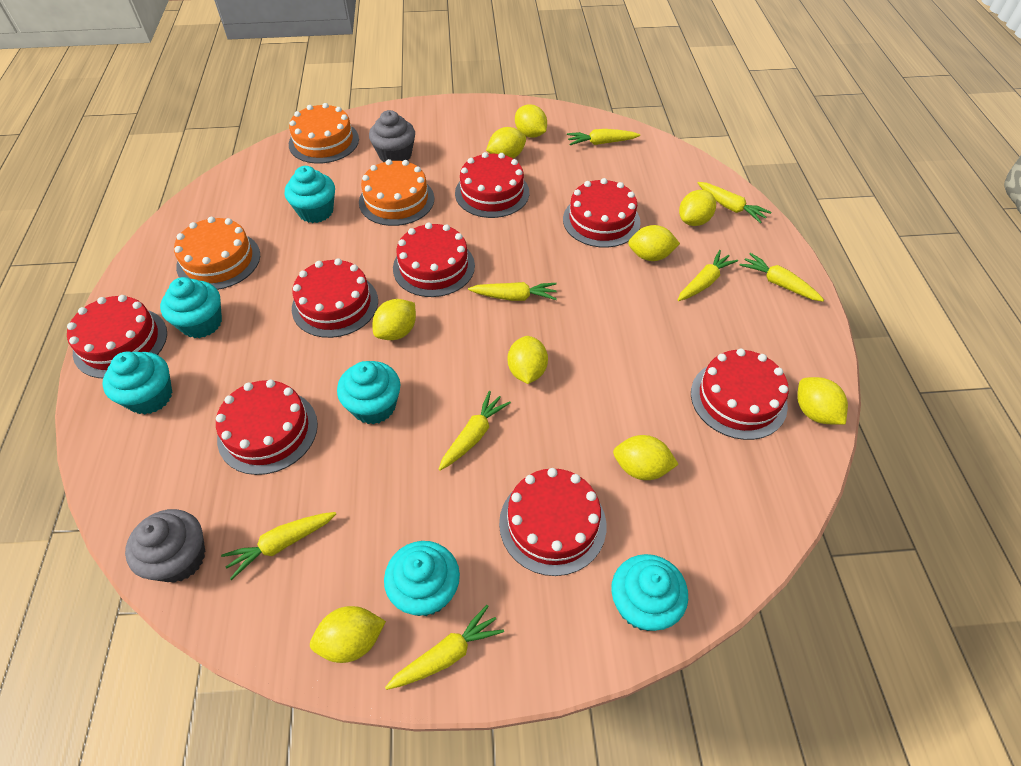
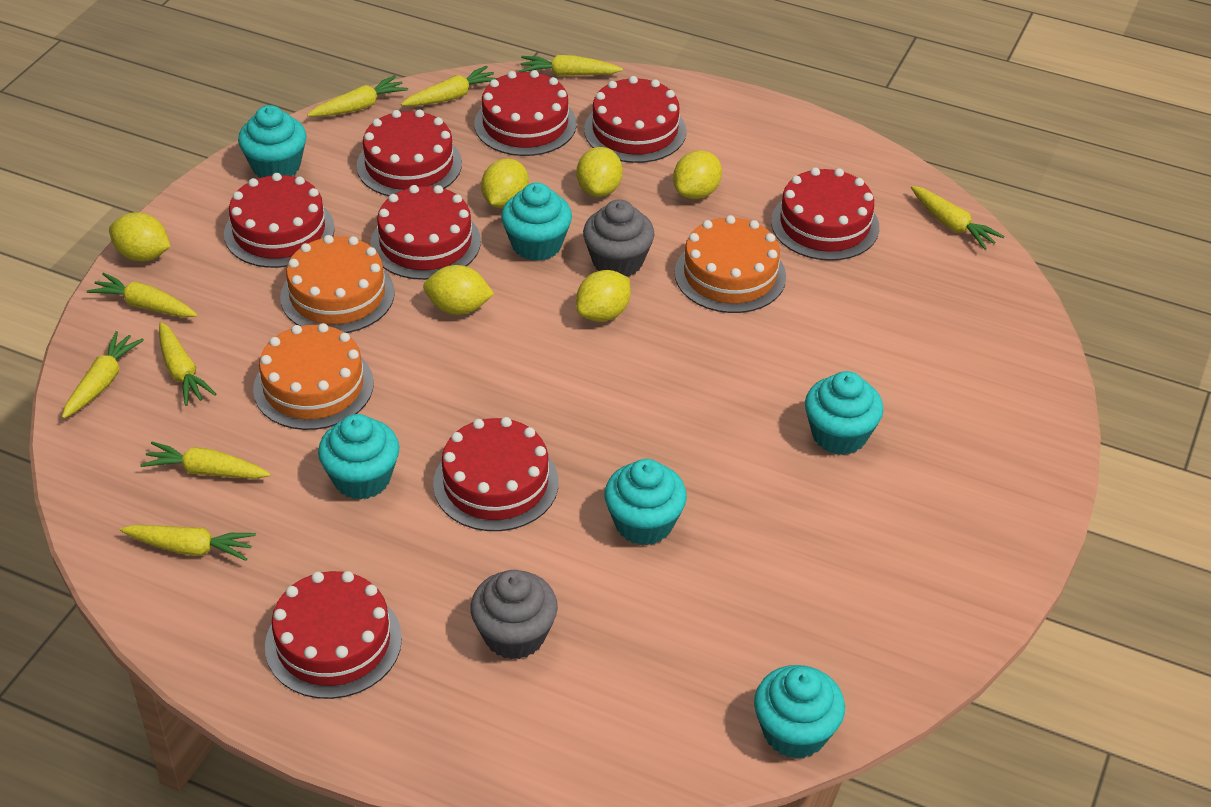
yellow carrot: [221,512,336,580] [385,605,504,690] [439,391,511,471] [468,282,557,301] [567,129,640,145] [678,250,738,301] [698,182,771,223] [739,253,824,301] = 8 -> [62,331,144,419] [87,272,198,317] [120,525,256,561] [140,442,271,479] [159,322,216,406] [307,75,408,117] [401,66,497,106] [519,55,623,76] [911,186,1004,250] = 9
yellow lemon: [310,606,386,663] [372,299,416,340] [486,127,526,158] [508,336,548,384] [515,104,547,138] [613,435,679,480] [628,225,680,261] [679,190,716,226] [797,377,848,425] = 9 -> [109,212,171,261] [423,265,494,315] [481,158,529,208] [576,270,631,322] [577,147,623,197] [673,150,722,199] = 6

